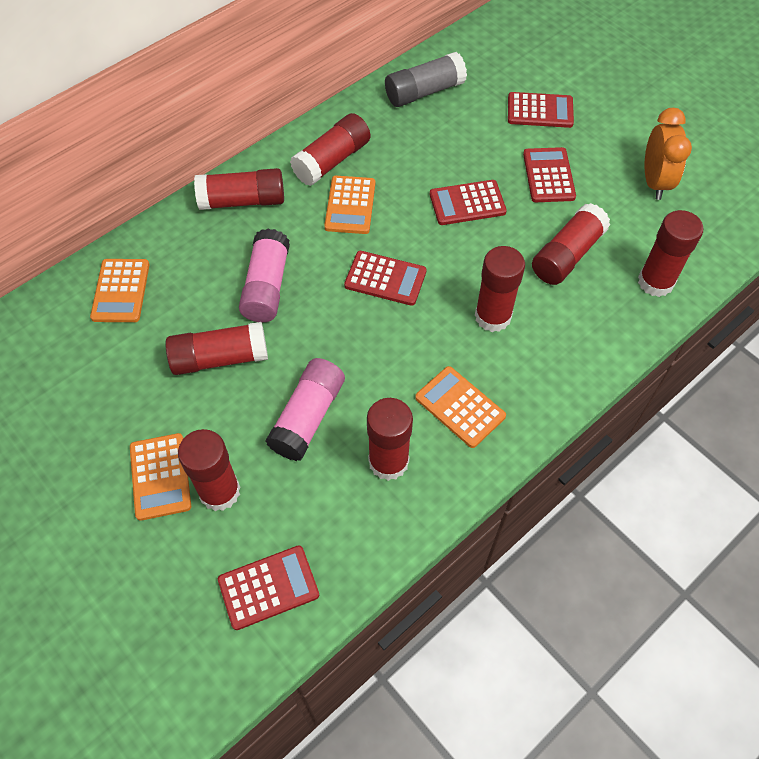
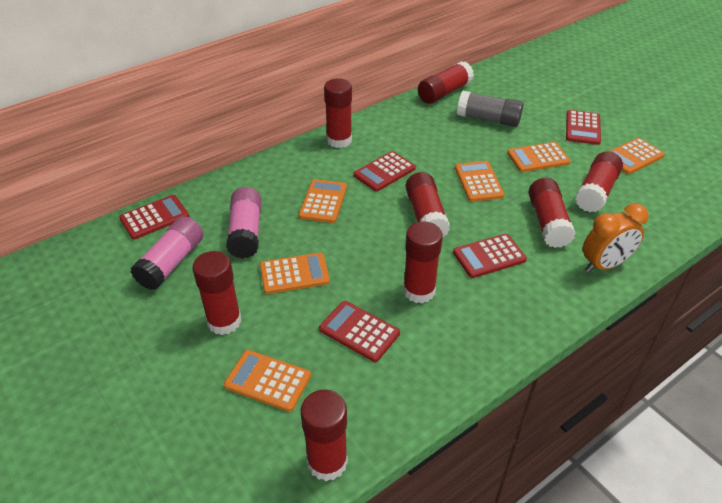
orange calculator: [90,259,150,322] [130,433,191,521] [324,176,375,234] [415,366,506,448] = 4 -> [224,350,311,412] [260,253,330,294] [299,179,347,223] [455,161,505,202] [507,142,571,172] [609,138,665,174] = 6

